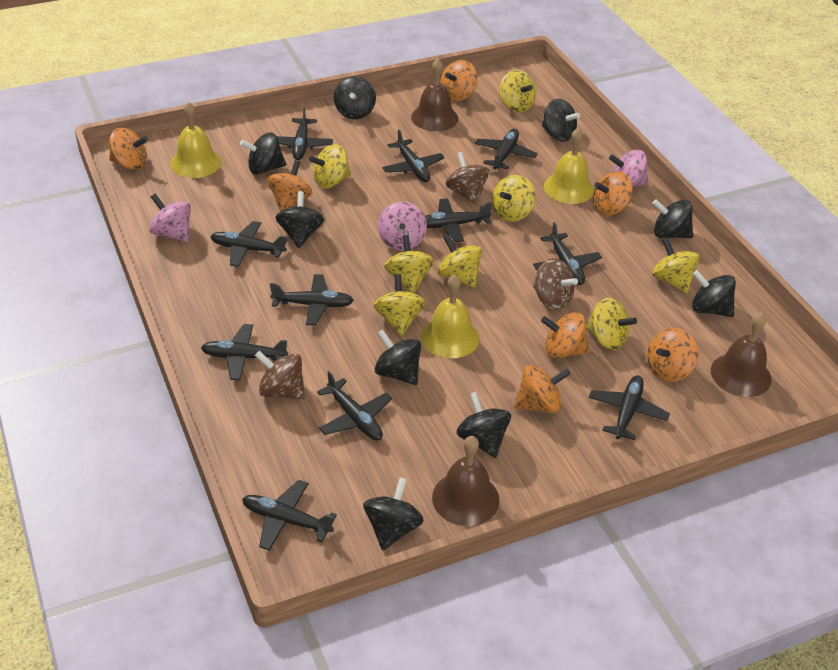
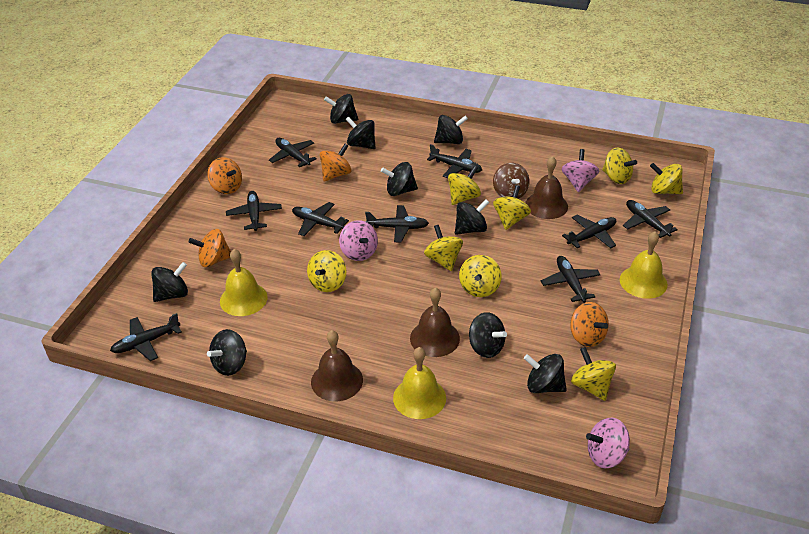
black plane: [201,324,288,380] [210,221,287,267] [242,480,337,551] [270,274,354,326] [277,106,333,160] [317,371,392,441] [382,129,445,182] [425,198,492,242] [475,129,538,169] [533,222,602,285] [589,375,670,440] = 11 -> [110,313,182,361] [226,191,282,231] [269,138,317,167] [292,202,349,236] [365,205,429,242] [427,144,482,178] [541,256,601,303] [562,215,616,248] [623,200,678,238] = 9
brown spinning top: [255,351,305,399] [446,152,489,204] [533,258,578,309] = 3 -> [493,163,529,199] = 1
orange spinning top: [109,128,148,170] [267,160,313,211] [441,60,477,101] [514,365,570,413] [541,312,589,359] [593,171,633,216] [647,328,698,382] = 7 -> [189,229,231,267] [207,157,242,194] [320,144,352,182] [570,302,609,347] = 4

